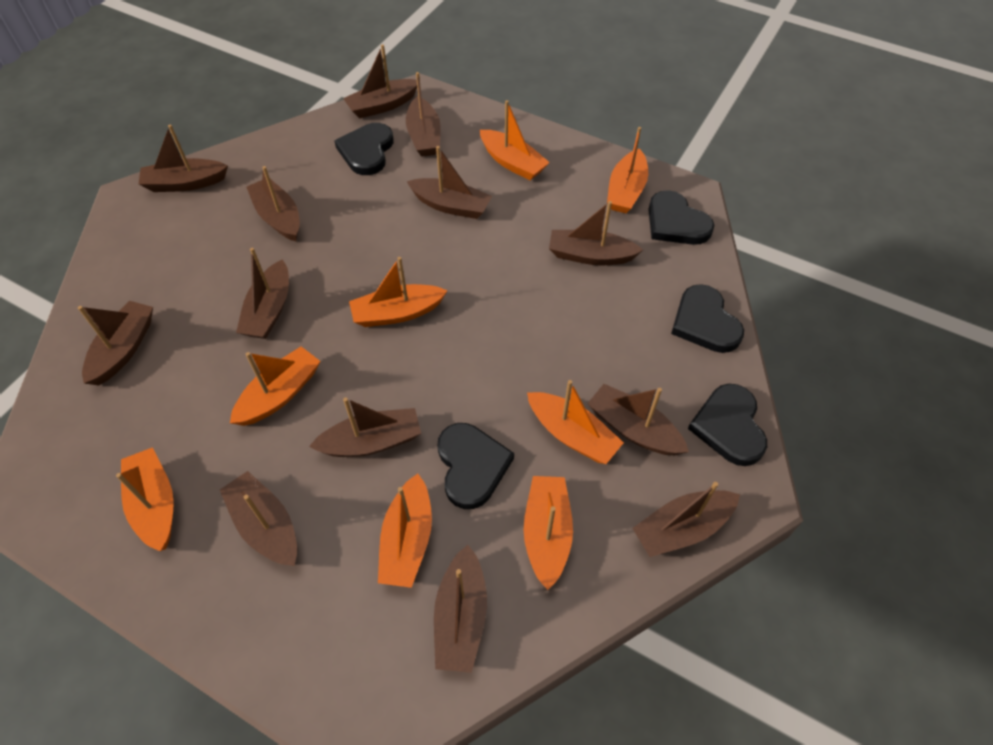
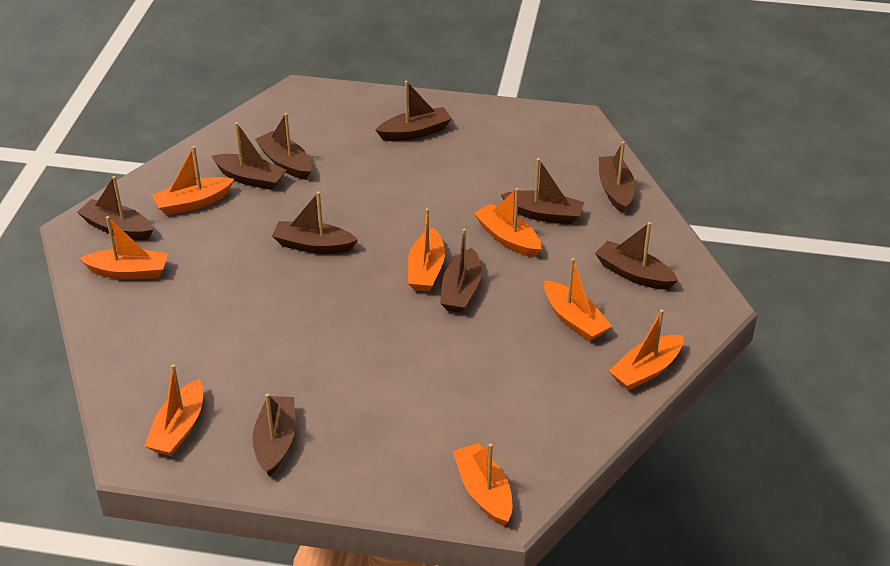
black heart: [335,123,394,175] [437,423,514,509] [648,190,714,245] [671,284,744,353] [688,384,767,466] = 5 -> none = 0
brown boat: [78,301,153,386] [139,124,228,192] [220,471,297,566] [236,248,289,339] [246,166,300,241] [309,397,421,457] [343,44,417,118] [406,72,441,157] [407,146,492,219] [434,545,487,673] [549,201,643,265] [587,384,689,455] [632,482,740,557] = 13 -> [77,176,153,240] [212,122,287,190] [252,394,295,477] [255,113,312,180] [272,192,358,254] [376,81,452,141] [440,229,481,313] [501,158,584,224] [595,222,678,290] [599,141,635,213] = 10

